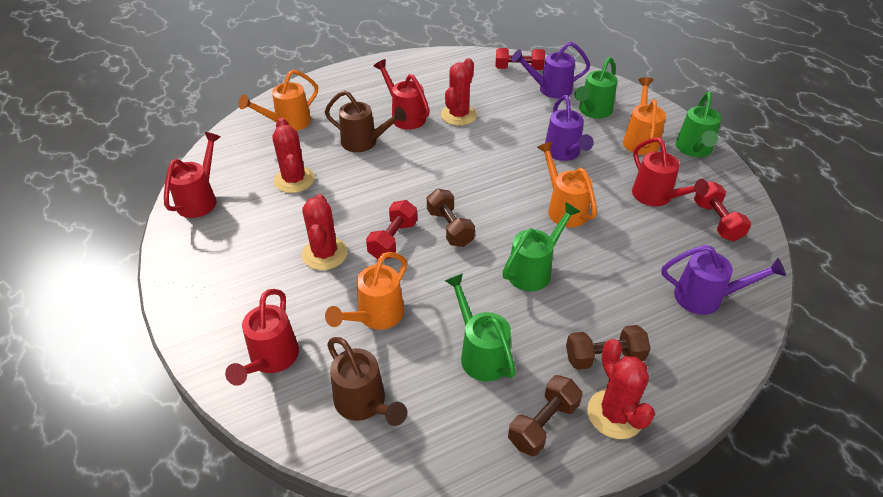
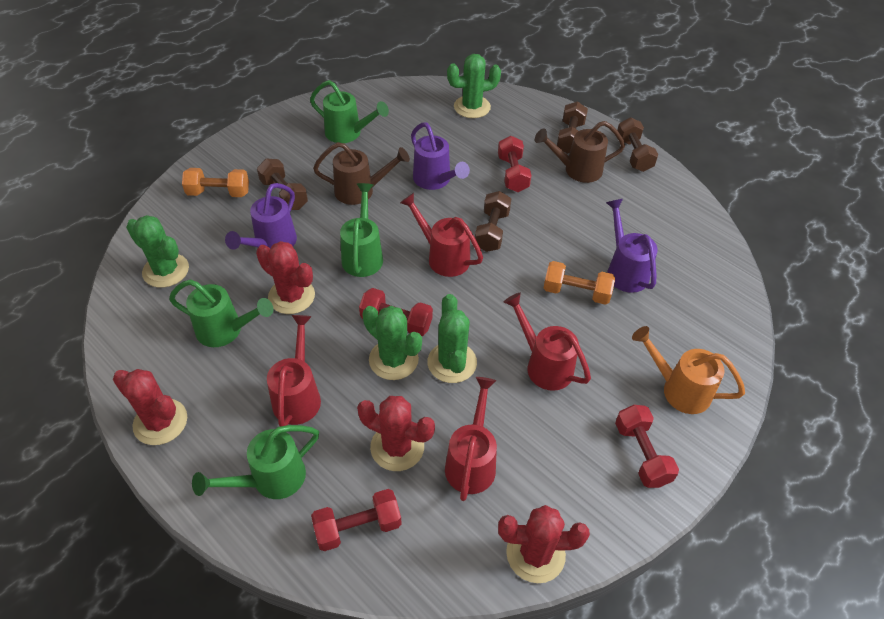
brown dumbbell: [427,189,475,247] [508,375,582,456] [566,325,651,370] = 3 -> [257,159,308,210] [475,191,511,252] [557,102,588,154] [617,117,658,172] = 4
green cactus: none = 0 -> [126,215,189,288] [362,306,422,380] [427,294,477,383] [447,54,501,118] = 4
orange dumbbell: none = 0 -> [182,168,249,197] [544,261,615,305] = 2
orange watering can: [238,69,318,131] [325,252,407,330] [537,141,597,227] [623,77,666,155] = 4 -> [632,326,745,414] = 1
red dumbbell: [366,200,417,259] [495,48,545,70] [694,181,751,241] = 3 -> [311,489,402,551] [359,288,433,336] [498,136,532,192] [615,405,679,488] = 4

